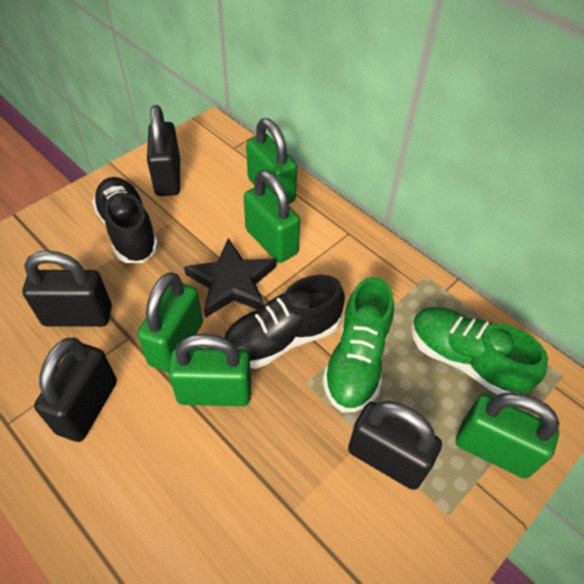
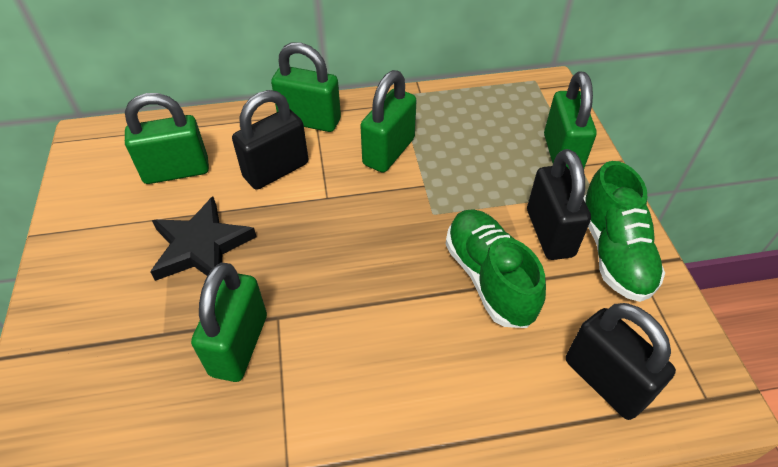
black padlock: [23,251,112,327] [34,338,117,442] [147,105,180,196] [348,401,442,490] = 4 -> [232,90,308,190] [527,149,591,260] [566,303,676,420] = 3
black shoe: [92,177,159,263] [223,275,345,369] = 2 -> none = 0

